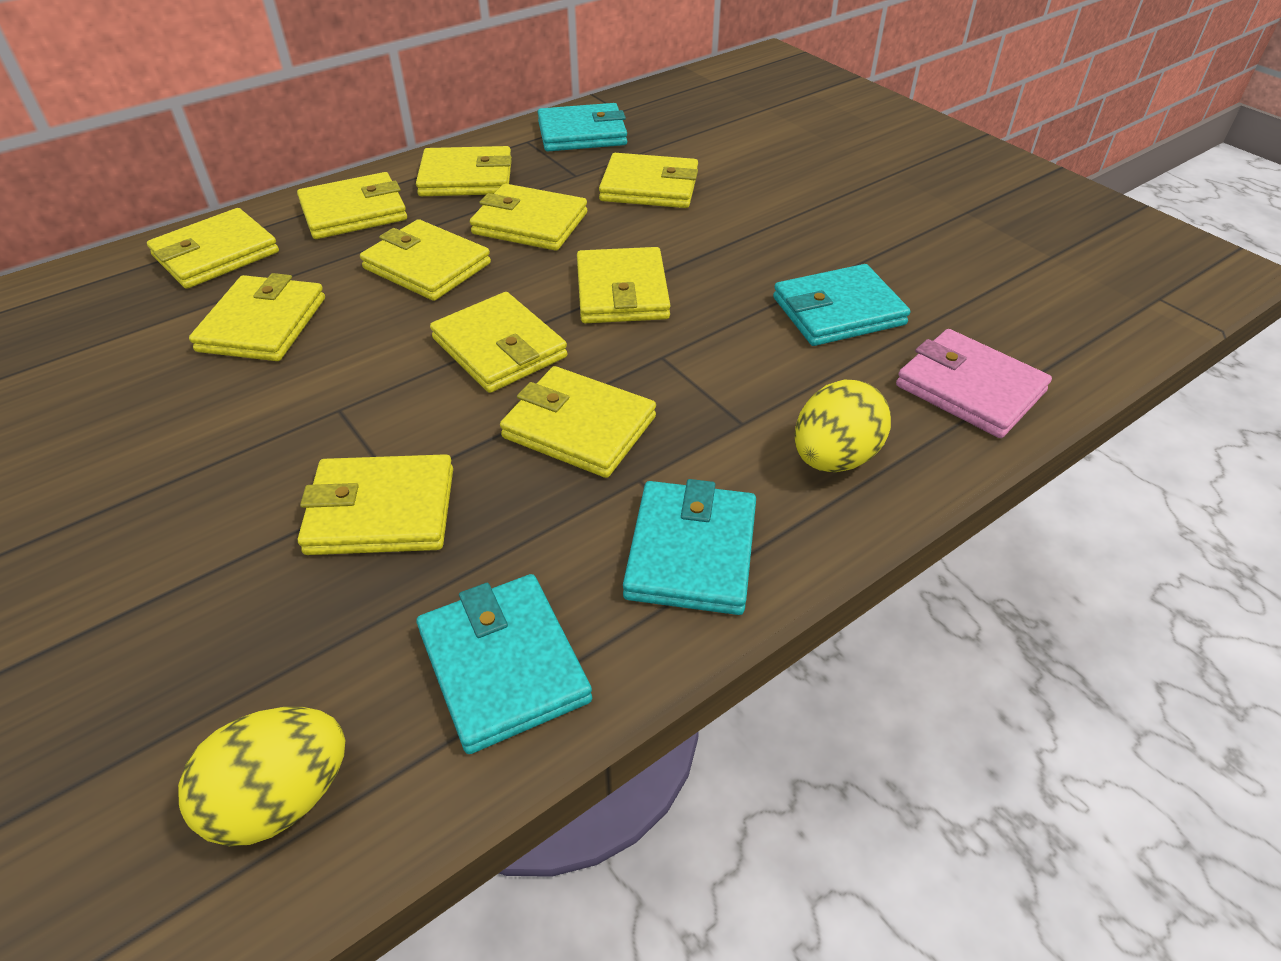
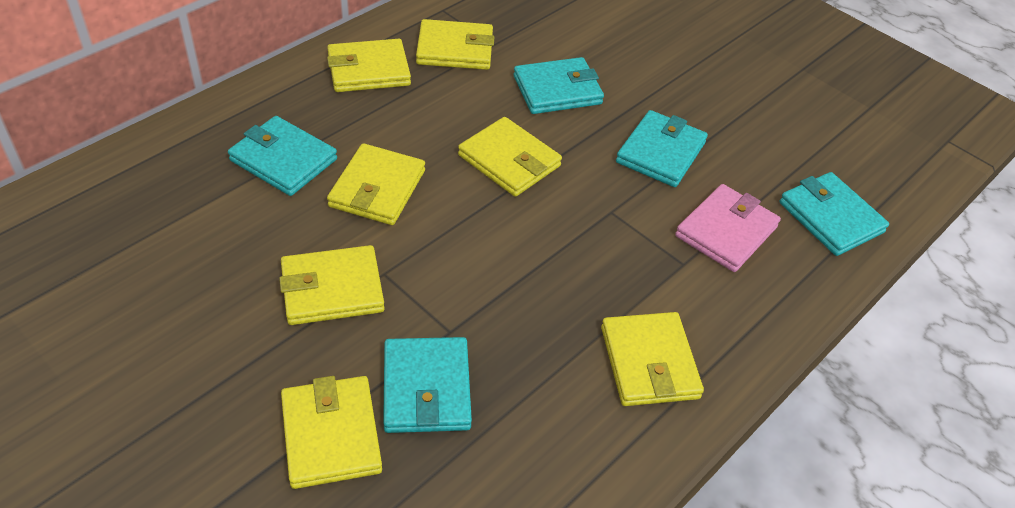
turquoise wallet: [417,574,592,754] [538,103,627,151] [623,479,756,615] [773,264,910,346] = 4 -> [228,116,337,196] [383,337,472,433] [514,57,604,114] [616,110,708,187] [780,172,889,256] = 5
yellow egg: [178,707,345,846] [795,380,891,472] = 2 -> none = 0
yellow wallet: [147,208,279,289] [189,273,325,361] [297,172,407,239] [298,454,453,555] [360,219,491,301] [416,146,512,196] [430,292,568,393] [470,184,587,251] [500,366,656,478] [577,247,670,323] [599,153,698,208] = 11 -> [279,245,385,325] [281,376,382,489] [327,39,411,92] [327,143,425,225] [416,19,494,70] [458,117,562,197] [601,312,704,406] = 7

